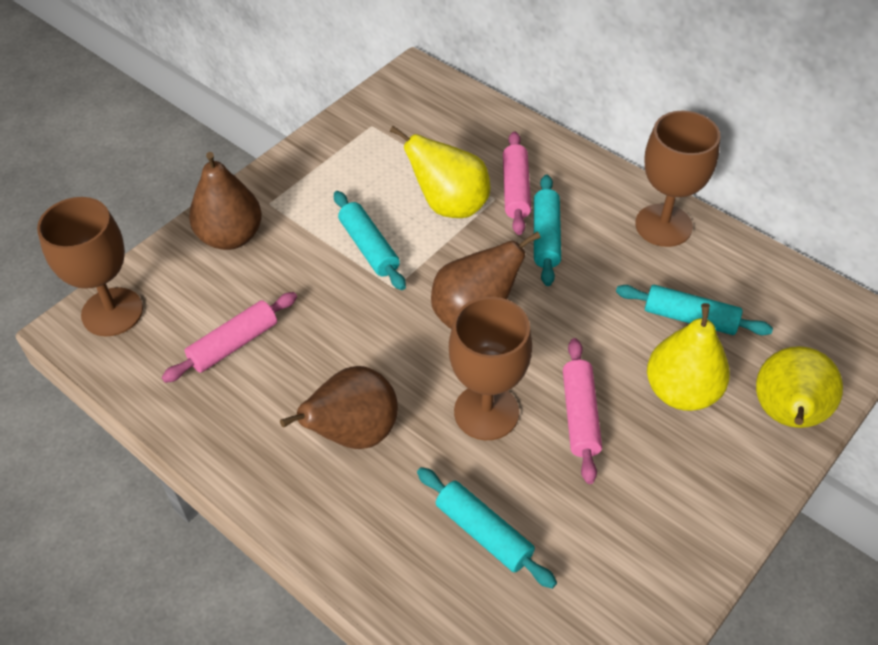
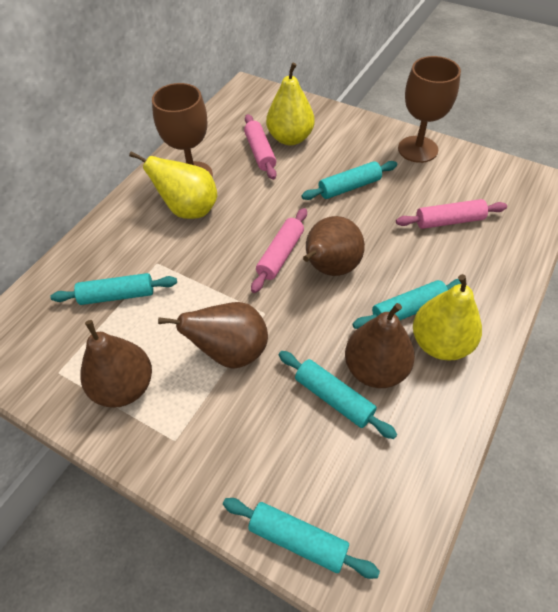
brown goblet: [37,197,143,336] [449,297,532,440] [635,111,721,247] = 3 -> [152,83,213,177] [398,56,461,163] = 2
brown pear: [189,152,262,250] [280,366,398,449] [431,231,541,329] = 3 -> [80,320,152,408] [158,302,268,368] [303,216,365,276] [345,303,415,388] = 4
turquoise rolling pin: [334,191,406,290] [417,467,557,589] [534,175,561,286] [616,285,773,335] = 4 -> [50,273,177,305] [223,498,380,579] [279,351,397,439] [301,161,397,200] [352,279,461,329] = 5

